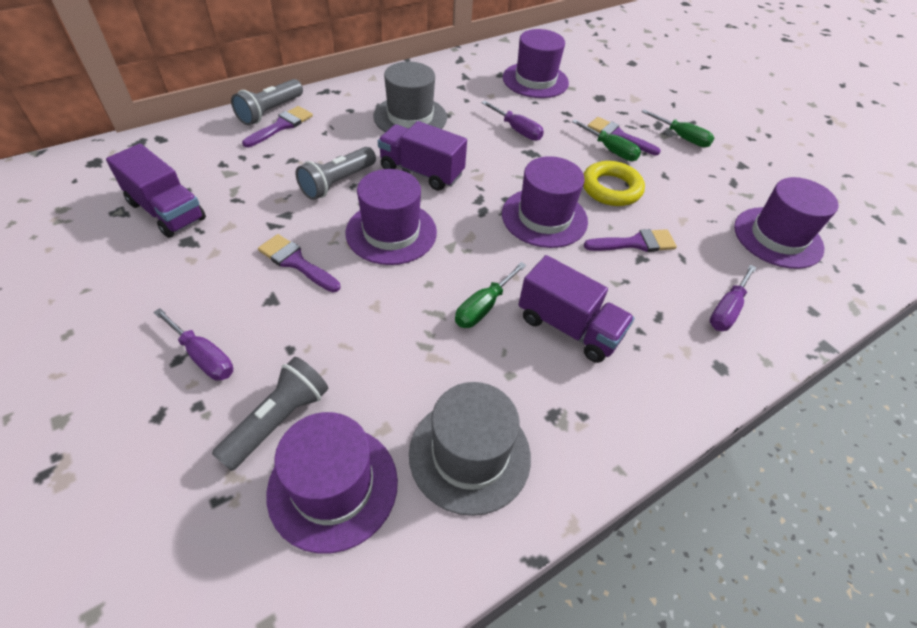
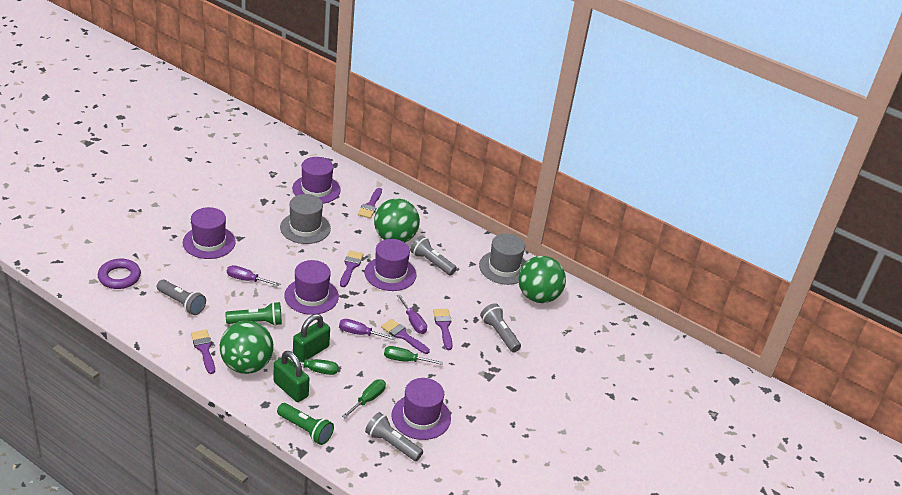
green ball: none = 0 -> [220,320,274,374] [374,198,420,242] [518,256,566,303] = 3
green flashlight: none = 0 -> [226,302,282,326] [277,403,334,445] = 2
green padlock: none = 0 -> [273,351,309,402] [293,314,330,362] = 2
grey flashlight: [212,357,328,471] [231,79,303,125] [296,147,376,200] = 3 -> [157,280,206,315] [365,412,423,461] [410,235,457,275] [480,303,521,352] = 4
purple brush: [242,106,313,147] [258,234,340,292] [584,229,677,252] [588,117,661,155] = 4 -> [191,330,215,374] [340,250,363,287] [358,188,382,218] [381,319,430,354] [433,309,453,350] = 5
purple ring: none = 0 -> [98,259,141,289] = 1
purple truck: [106,144,206,238] [378,121,467,191] [518,255,634,363] = 3 -> none = 0
yellow ring: [583,161,645,206] = 1 -> none = 0

